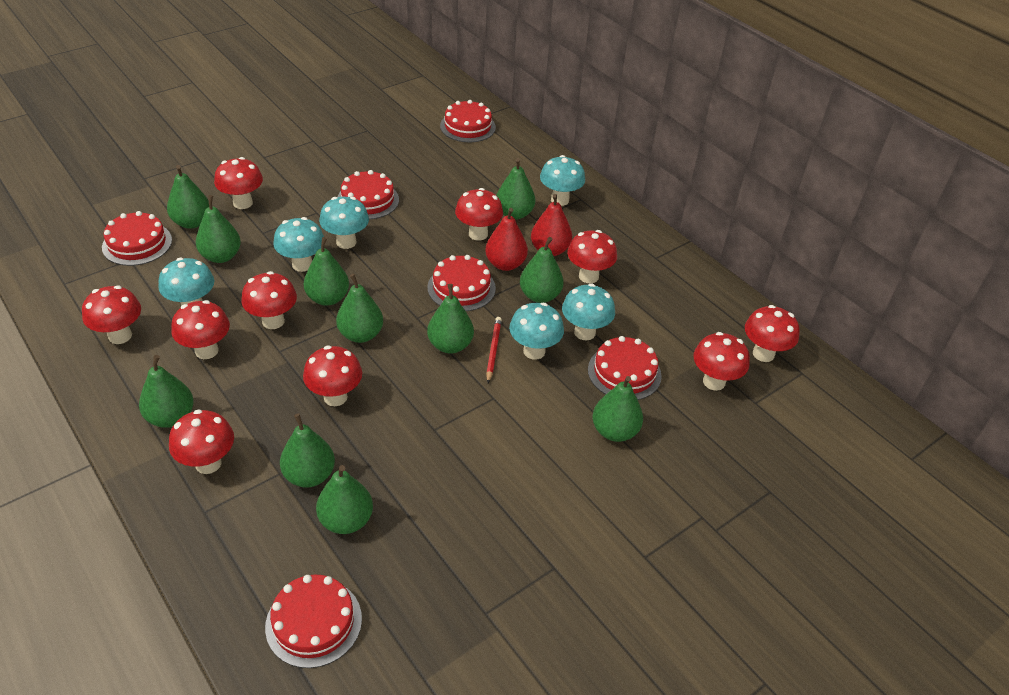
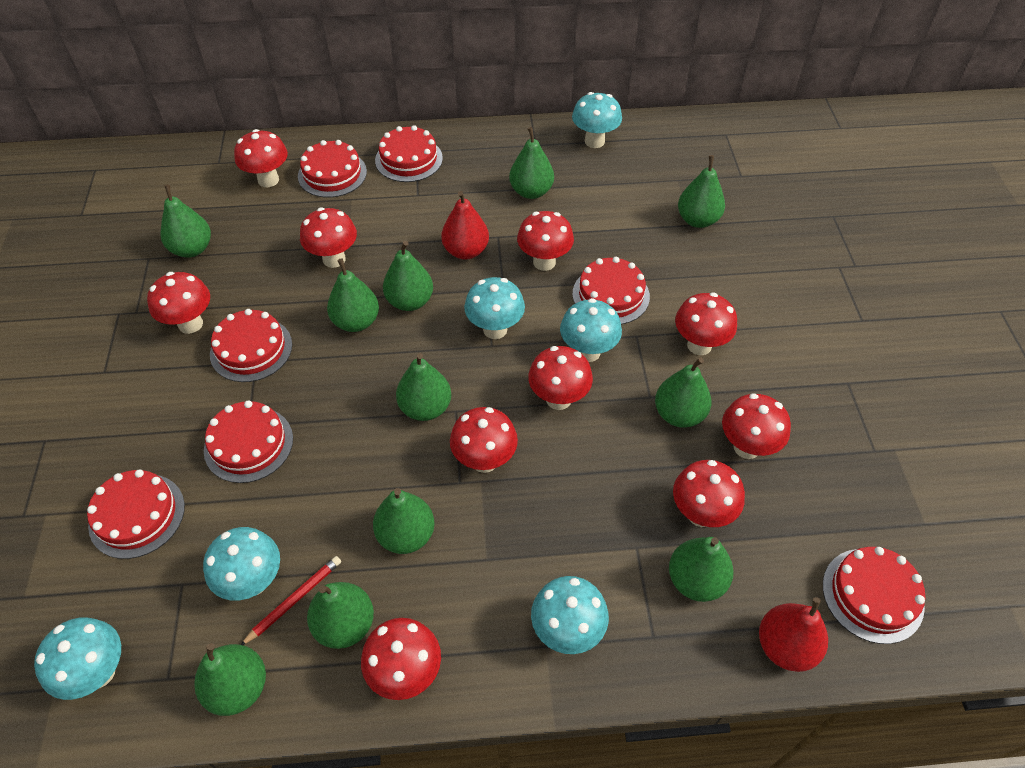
red cake: [102,211,172,266] [265,575,362,668] [337,170,399,219] [427,255,496,311] [440,100,496,142] [588,336,662,400] = 6 -> [87,469,185,559] [204,400,293,483] [210,309,292,382] [298,140,367,198] [375,125,443,182] [572,257,650,324] [823,547,925,644] = 7

